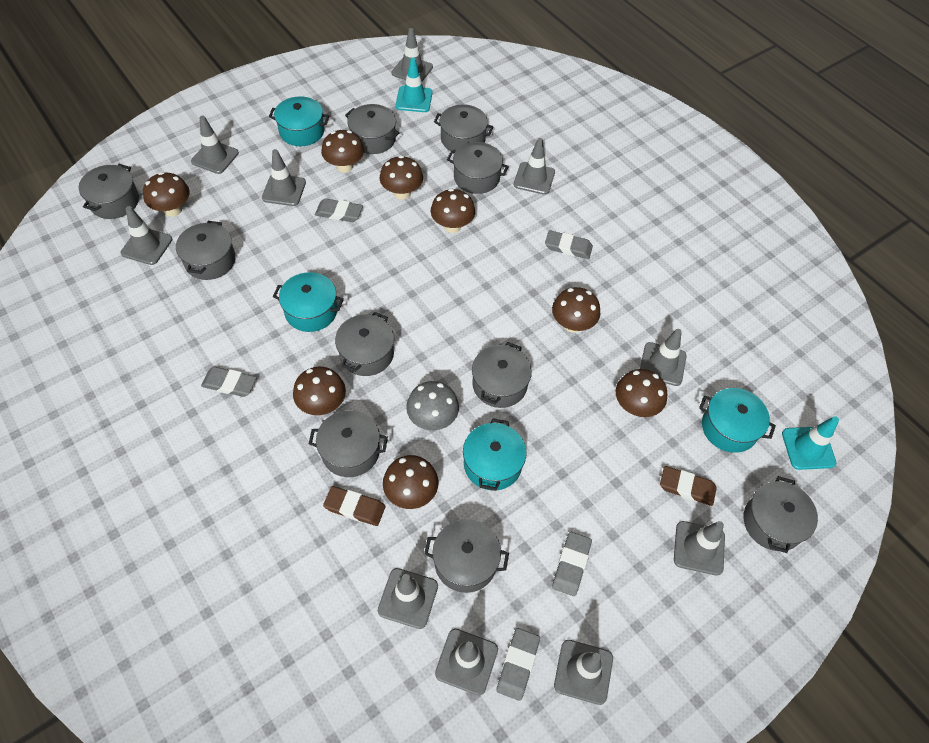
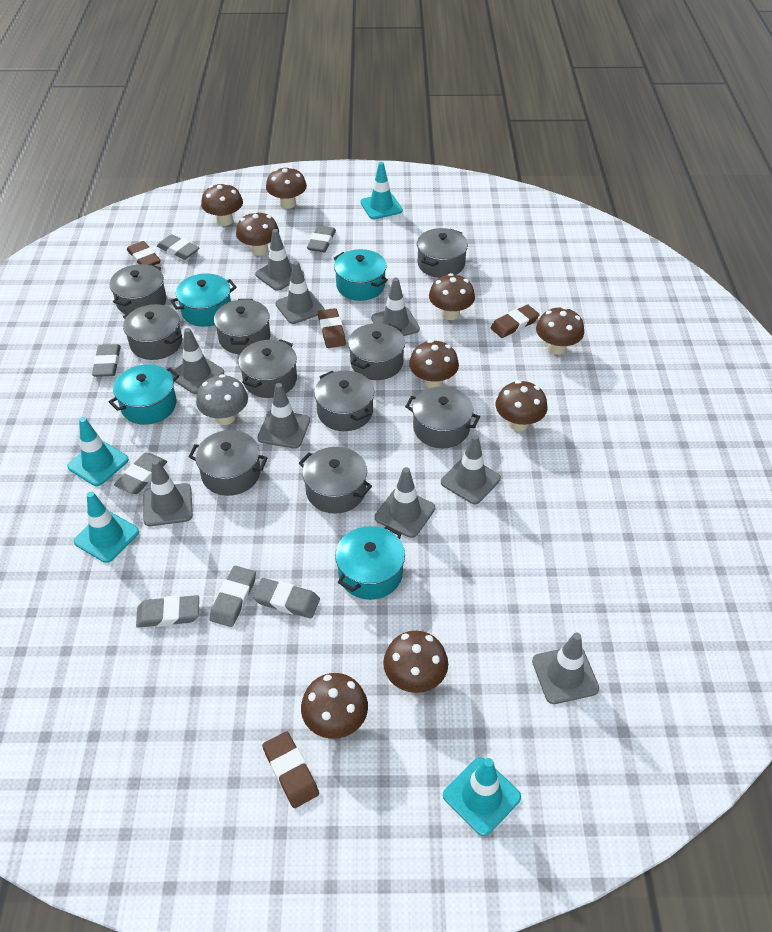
brown eraser: [323,486,385,526] [660,466,717,506] = 2 -> [127,241,161,265] [262,731,319,808] [318,308,346,348] [490,304,540,338] = 4
brown mushroom: [143,172,190,217] [293,367,346,415] [321,130,364,173] [380,155,423,200] [383,455,439,509] [431,188,475,233] [552,287,600,332] [616,369,667,417] = 8 -> [201,183,243,226] [236,211,279,256] [266,167,307,209] [301,673,368,739] [383,631,448,693] [409,340,459,388] [429,273,475,320] [496,380,548,431] [536,307,584,355] = 9
grey eraser: [201,367,257,397] [315,198,363,222] [496,628,540,701] [545,230,593,259] [552,532,592,596] = 5 -> [92,344,121,377] [114,453,167,494] [136,595,199,628] [157,234,200,260] [209,566,256,627] [253,578,320,618] [307,225,336,252] = 7
grey traffic cone: [121,206,172,265] [191,116,239,174] [262,149,306,206] [378,568,438,629] [392,28,433,81] [435,629,498,695] [514,138,555,195] [554,640,613,705] [640,329,687,386] [674,521,725,576] = 10 -> [143,459,193,526] [170,328,224,394] [255,229,304,291] [257,383,310,448] [275,261,325,324] [371,278,420,336] [375,467,435,538] [441,434,501,504] [532,632,599,704] = 9
turquoise traffic cone: [396,57,432,112] [782,416,839,470] = 2 -> [67,417,129,486] [74,491,139,563] [360,162,403,219] [443,757,521,836] = 4

